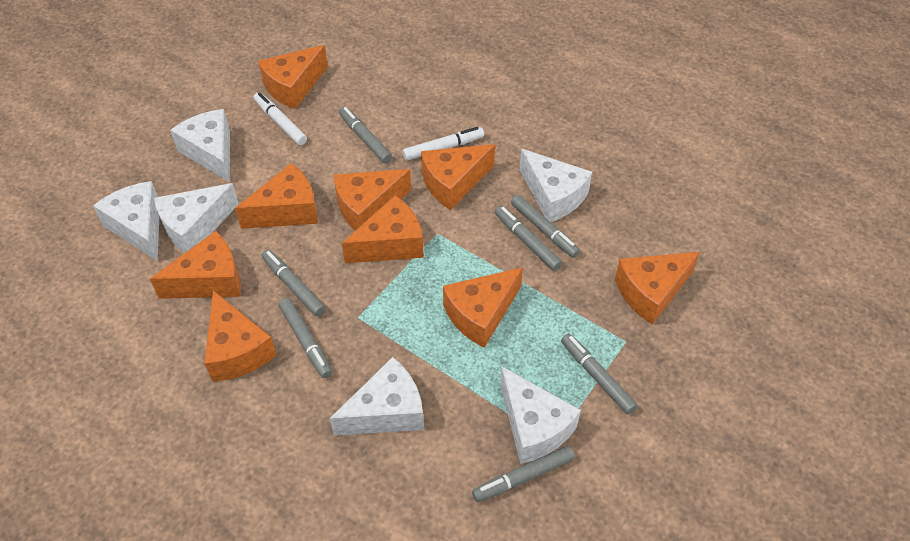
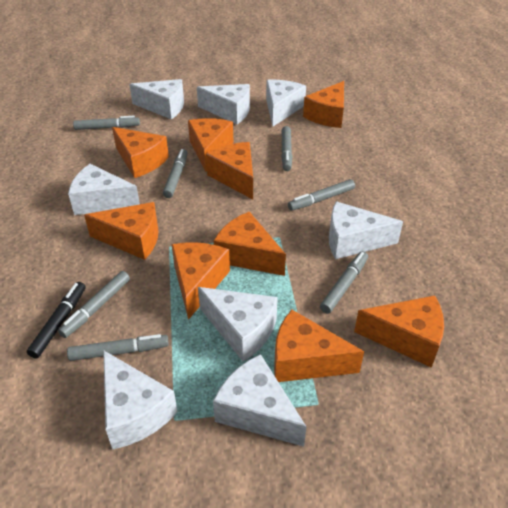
black marker: none = 0 -> [27,282,86,359] = 1
white cheese: [93,181,159,261] [154,183,239,253] [170,109,230,182] [330,357,424,436] [500,367,581,464] [520,149,592,222] = 6 -> [68,164,140,215] [103,350,178,450] [129,79,184,120] [197,84,250,124] [198,287,278,361] [213,354,306,447] [266,80,306,126] [329,201,403,259] = 8
white marker: [254,92,307,145] [403,127,484,161] = 2 -> none = 0

